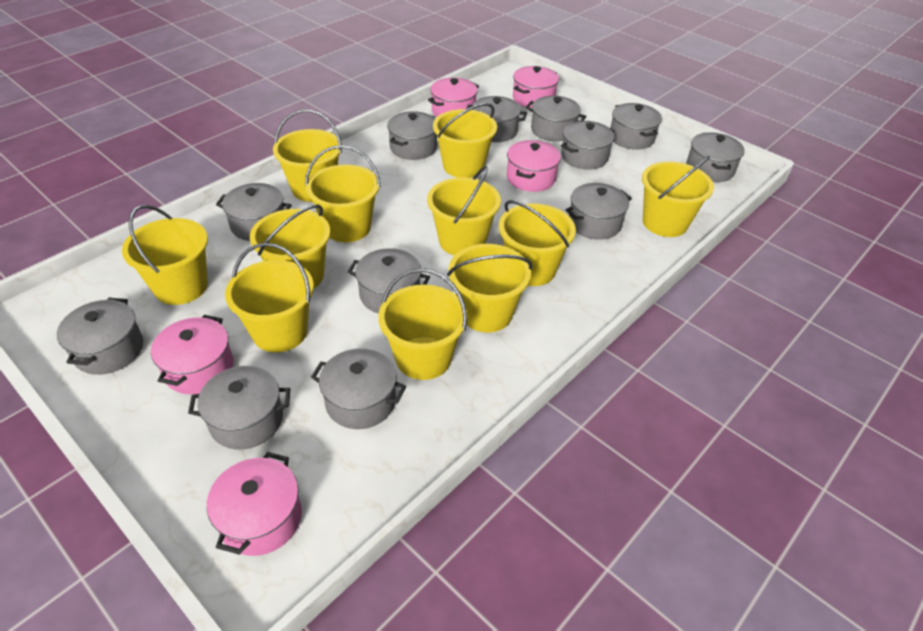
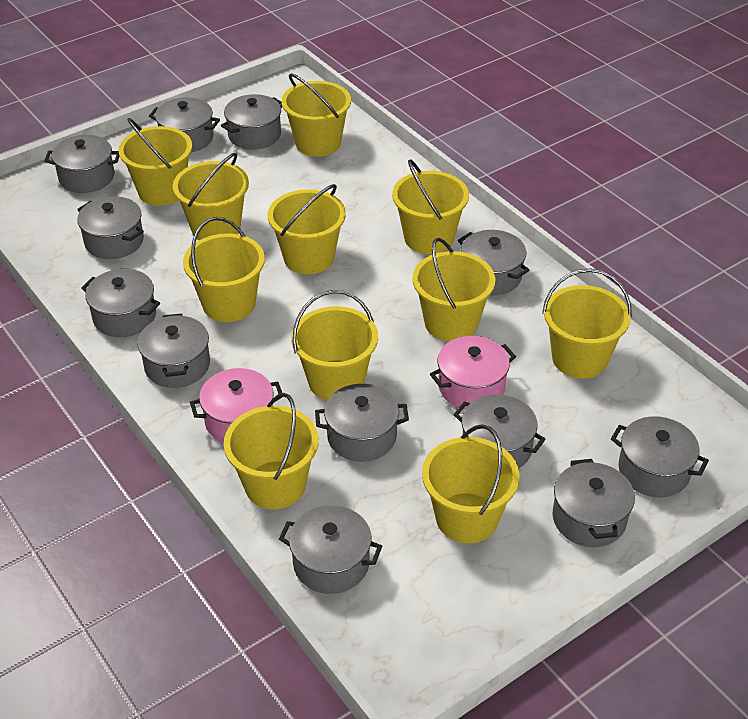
pink pot: [151,315,234,394] [207,452,302,556] [428,78,479,117] [507,140,561,192] [513,66,559,108] = 5 -> [190,368,282,443] [430,336,516,409] = 2

